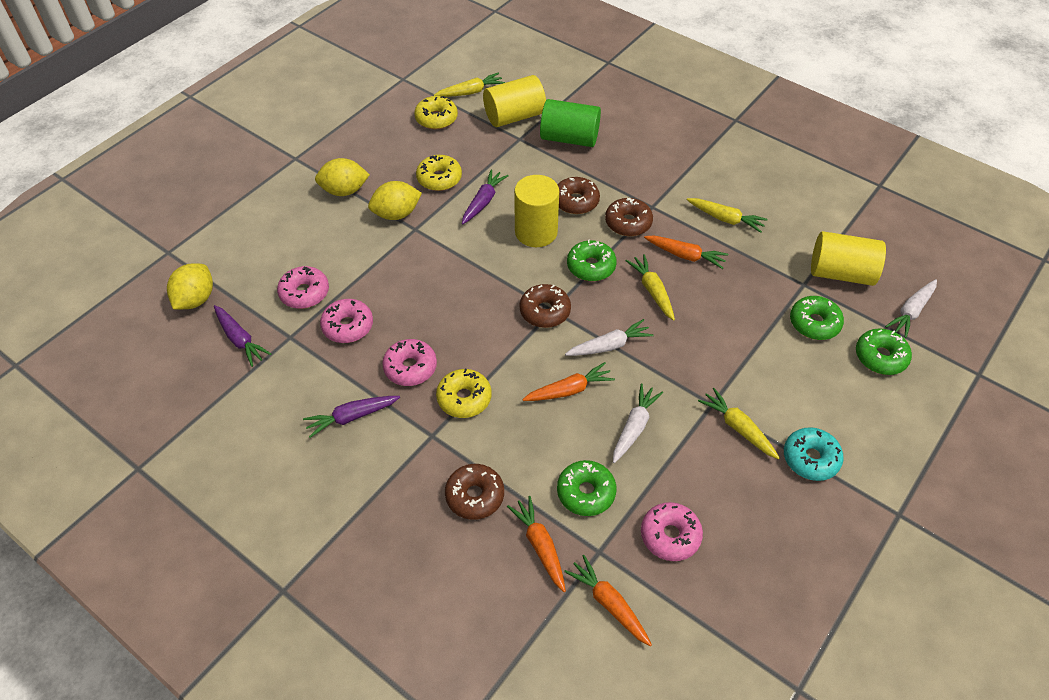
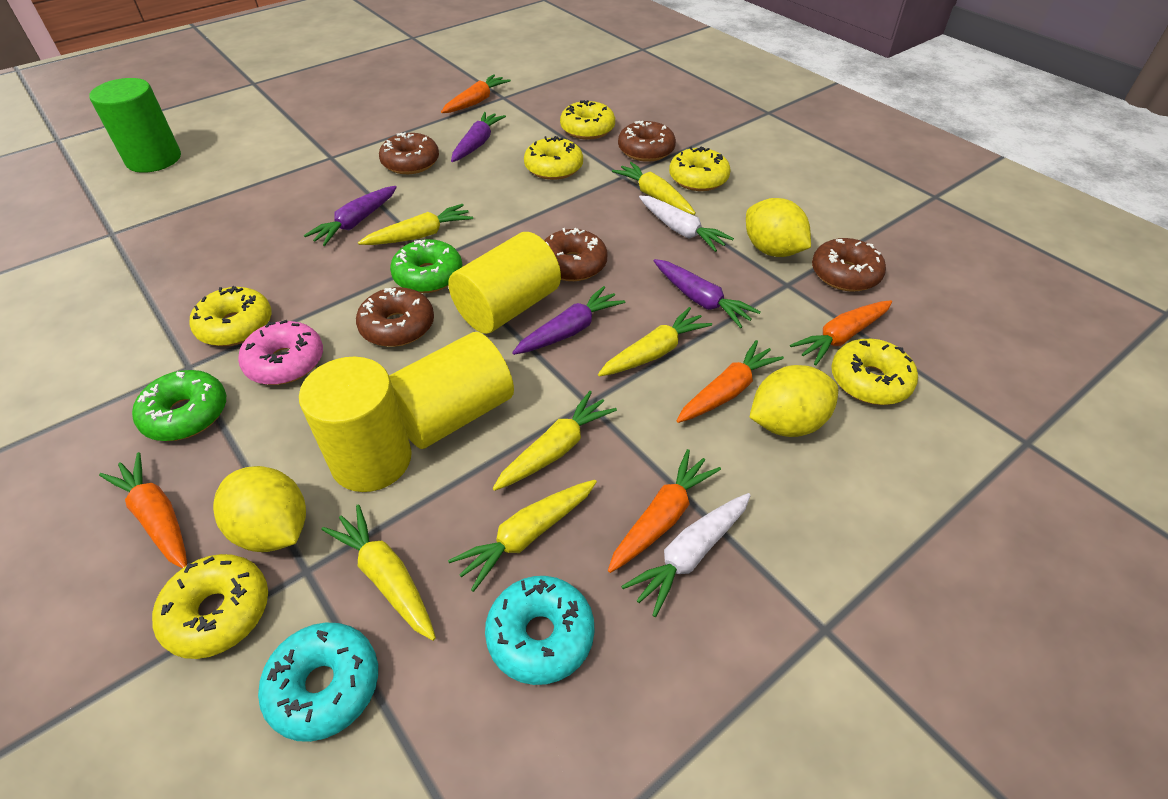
brown donut: [445,464,504,520] [519,284,571,328] [557,177,600,214] [605,198,653,236] = 4 -> [356,287,434,347] [379,133,439,174] [544,228,608,281] [618,120,676,162] [812,238,886,292] = 5
green donut: [557,460,617,516] [567,240,617,281] [790,296,844,340] [856,328,912,375] = 4 -> [132,370,226,441] [390,239,462,293] = 2
orange carrot: [507,496,566,592] [522,362,615,401] [564,555,652,646] [644,236,728,269] = 4 -> [99,452,187,569] [441,74,511,113] [608,449,721,573] [676,340,784,423] [790,300,892,366] = 5
pink donut: [277,266,329,309] [320,299,373,343] [382,339,437,386] [641,502,703,561] = 4 -> [238,320,323,385] = 1
purple carrot: [214,305,271,367] [303,396,400,438] [462,169,509,224] = 3 -> [304,186,397,246] [451,112,506,162] [512,286,625,355] [654,259,761,328] = 4
turquoise donut: [784,427,844,481] = 1 -> [258,623,378,742] [485,576,595,685] = 2
white carrot: [565,319,654,356] [613,384,663,463] [885,279,937,338] = 3 -> [621,493,751,617] [639,196,734,252] = 2
yellow carrot: [434,73,505,97] [626,254,675,321] [687,198,768,233] [698,388,780,459] = 4 -> [321,504,436,641] [358,204,473,245] [448,480,597,592] [492,391,617,491] [598,307,712,376] [612,162,696,215] = 6
yellow donut: [414,96,458,129] [416,155,462,191] [436,369,492,418] = 3 -> [152,554,268,659] [190,286,272,346] [524,136,583,180] [560,100,615,140] [669,147,731,191] [831,339,918,405] = 6

